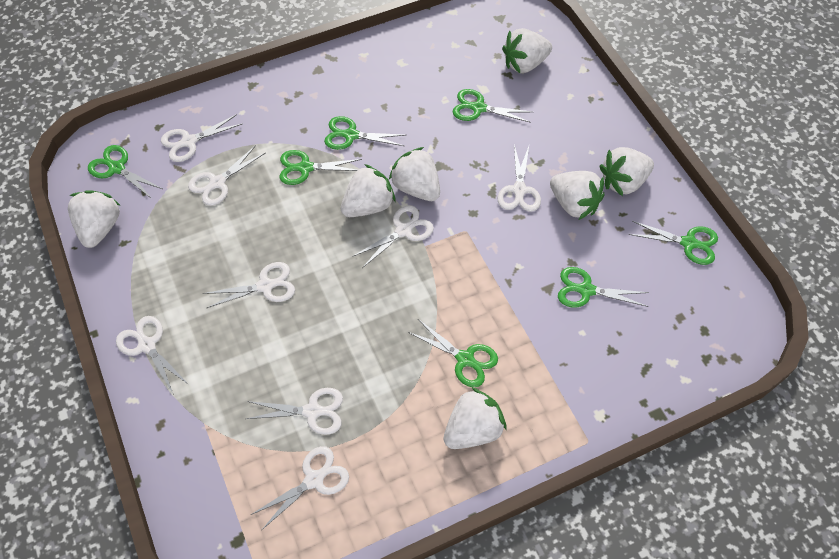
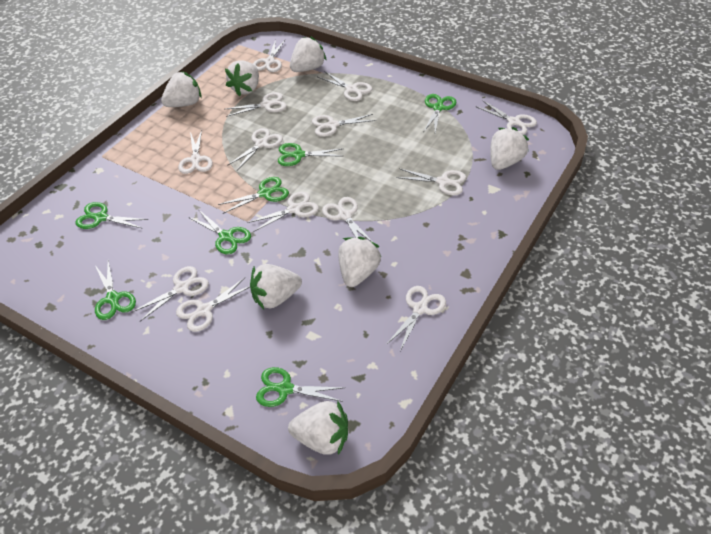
white scissors: [116,316,189,395] [161,114,242,162] [188,145,265,206] [203,262,295,308] [246,388,343,435] [251,446,349,530] [352,205,434,268] [498,144,541,212] = 8 -> [132,266,209,321] [176,278,250,332] [178,130,213,174] [226,92,287,117] [227,128,283,170] [247,192,319,232] [253,39,285,72] [312,114,376,137] [318,71,372,101] [322,197,373,242] [386,286,446,351] [396,168,466,196] [475,100,537,135] = 13

